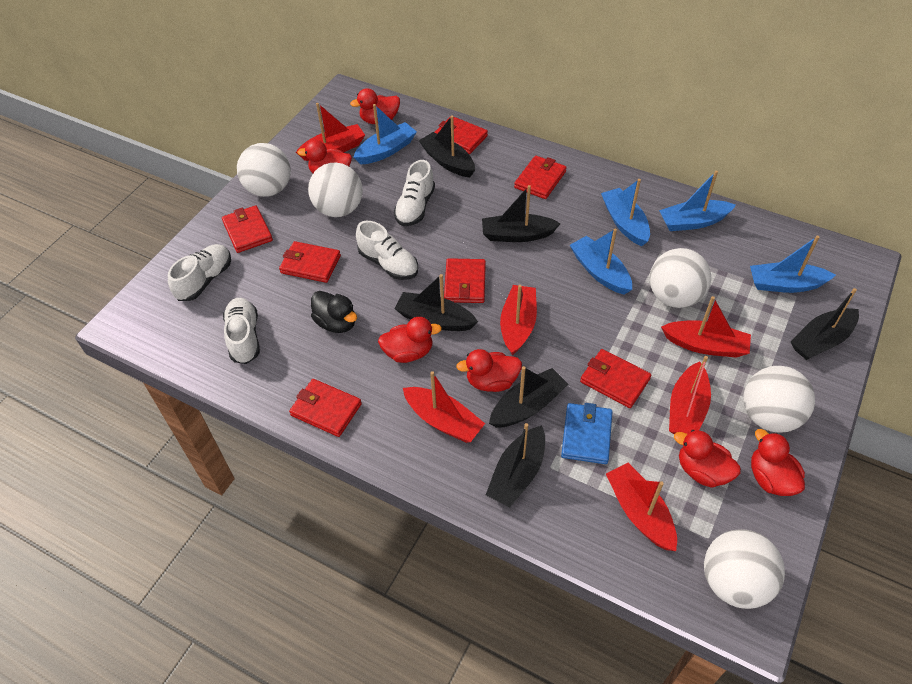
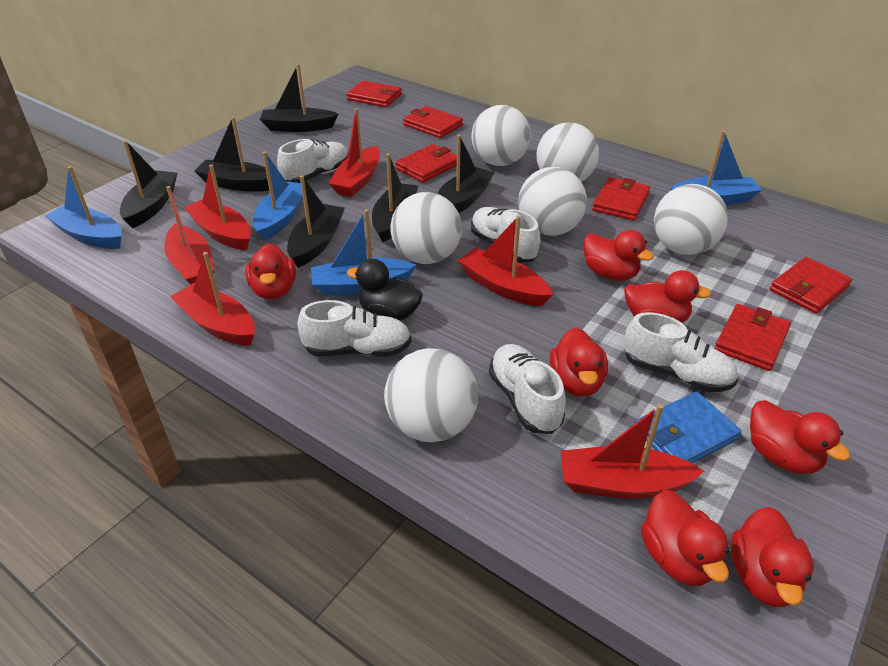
blue boat: [354,104,417,164] [570,228,632,295] [601,179,650,246] [659,171,736,231] [750,236,836,293] = 5 -> [45,166,121,249] [253,152,303,241] [311,209,416,296] [670,130,762,205] = 4
red duck: [297,140,352,173] [350,88,400,124] [378,317,442,363] [456,349,522,392] [674,430,741,488] [751,429,805,496] = 6 -> [245,243,296,300] [550,328,608,397] [584,230,654,281] [624,270,711,323] [641,490,730,586] [731,507,814,607] [750,400,850,474] = 7
red wallet: [222,205,273,253] [279,241,341,283] [289,379,362,437] [435,116,488,154] [444,258,486,303] [514,156,567,199] [580,349,651,408] = 7 -> [346,80,402,107] [395,144,457,183] [403,106,463,138] [592,177,650,220] [714,304,791,371] [770,257,852,314] = 6
white ball: [237,143,291,197] [308,163,363,217] [650,248,711,308] [704,529,785,609] [743,366,815,433] = 5 -> [384,348,478,442] [390,192,462,264] [471,105,531,166] [518,167,587,236] [536,122,599,182] [654,184,728,255] = 6
white shoe: [168,244,231,301] [223,298,260,364] [356,221,418,280] [394,160,435,226] = 4 -> [277,139,348,183] [297,300,411,357] [471,207,540,263] [489,344,566,434] [624,312,738,392] = 5

